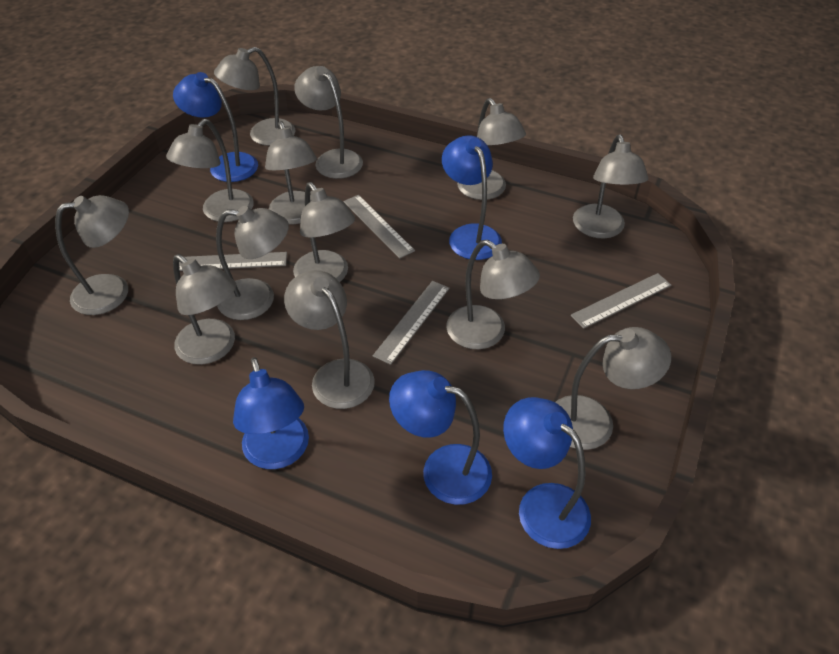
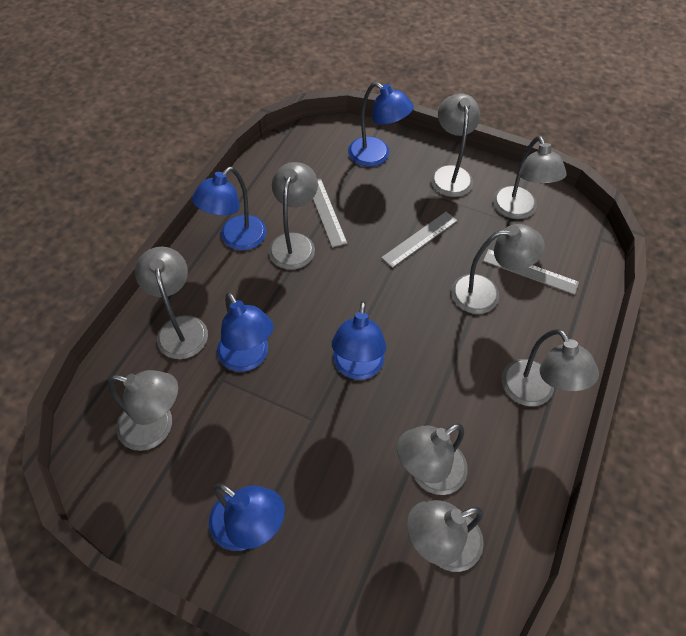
grey lamp: [55,195,129,315] [166,119,254,222] [173,254,236,365] [214,47,295,146] [216,206,289,320] [265,121,317,225] [284,270,375,409] [293,182,355,282] [294,66,363,179] [446,240,540,349] [457,98,526,200] [555,327,671,450] [573,135,648,238] = 13 -> [108,370,178,451] [135,247,208,359] [269,162,318,270] [397,423,468,495] [407,500,484,572] [431,93,480,197] [451,224,545,314] [493,136,567,219] [501,329,599,406] = 9
grey ruler: [179,252,287,271] [343,195,415,259] [373,281,450,365] [570,273,671,329] = 4 -> [313,179,347,248] [381,212,457,268] [483,249,579,295] = 3

